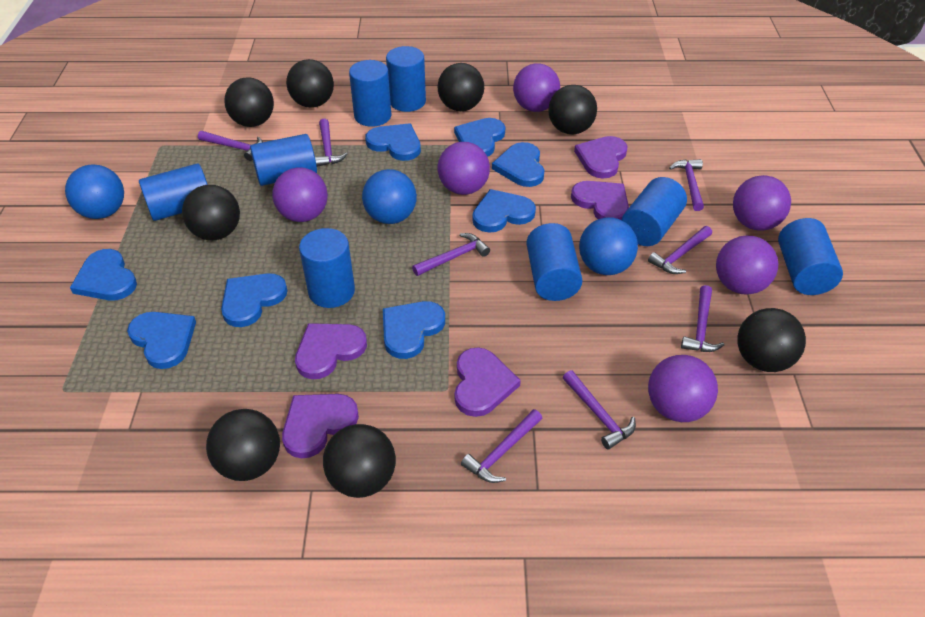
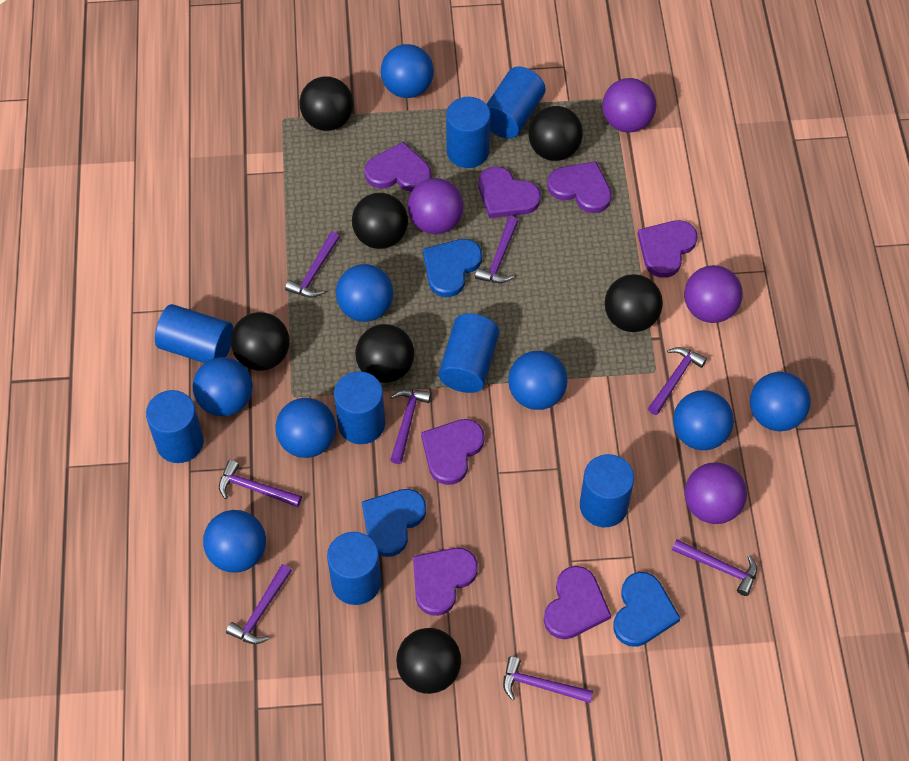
black ball: [182,185,240,240] [206,409,280,481] [224,77,274,127] [286,59,334,108] [323,424,396,498] [438,63,484,111] [548,85,597,134] [737,308,806,372] = 8 -> [231,312,290,371] [299,76,353,131] [352,193,408,249] [355,324,414,383] [396,628,461,694] [528,106,583,161] [605,274,663,332] = 7
blue ball: [65,165,124,219] [362,169,417,224] [579,217,638,275] = 3 -> [193,357,253,416] [203,510,266,573] [275,398,336,458] [336,264,393,322] [381,44,434,98] [508,351,568,410] [673,390,734,450] [750,372,811,431] = 8
blue heart: [70,249,137,301] [127,312,196,369] [221,273,287,327] [365,123,421,161] [383,301,445,359] [454,118,505,157] [472,189,536,233] [492,142,544,187] = 8 -> [362,489,426,557] [423,239,482,297] [613,572,680,647] = 3
purple ball: [272,167,328,222] [438,142,490,195] [513,63,560,112] [648,355,718,422] [716,235,778,295] [733,175,791,231] = 6 -> [408,178,464,234] [602,78,656,133] [684,265,743,323] [685,462,747,524] = 4
purple heart: [282,394,359,458] [295,323,367,379] [455,347,521,417] [571,181,629,220] [574,136,628,178] = 5 -> [365,142,431,192] [413,548,478,616] [421,419,485,485] [478,167,541,218] [544,566,611,639] [547,161,612,213] [638,220,698,278] = 7

